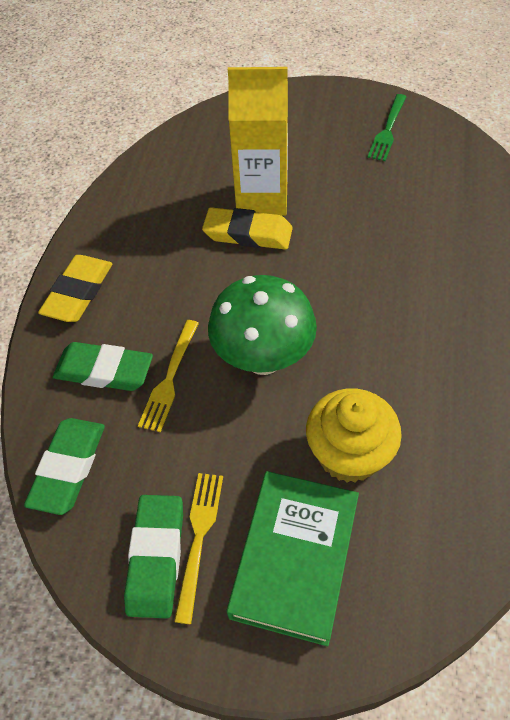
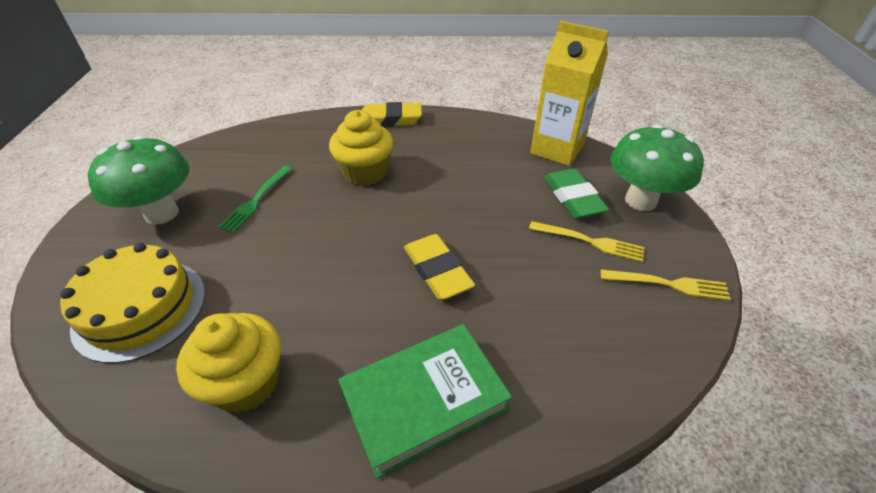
green eraser: [24,418,105,515] [53,342,153,391] [124,495,183,618] = 3 -> [544,169,609,219] = 1
green mushroom: [208,275,317,375] = 1 -> [88,136,189,225] [611,124,704,211] = 2
yellow cake: none = 0 -> [60,243,205,363] = 1
yellow cupcake: [306,388,402,482] = 1 -> [176,313,281,413] [329,110,393,186] = 2

